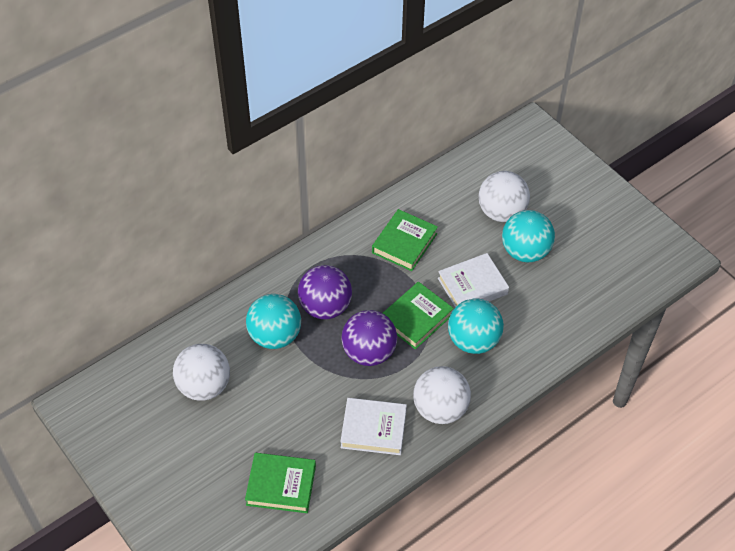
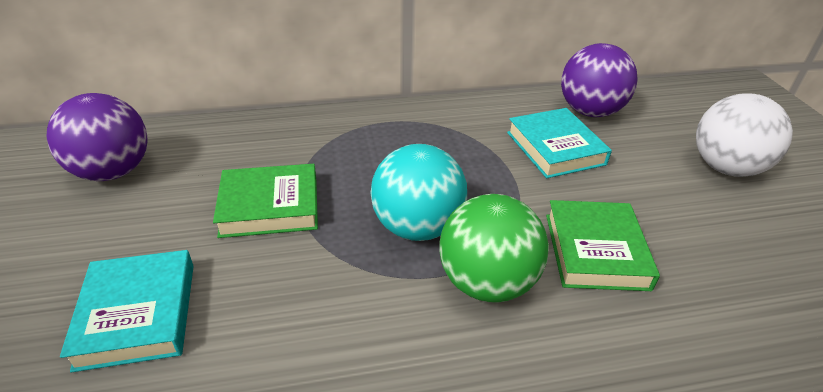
green ball: none = 0 -> [439,194,549,302] = 1
green book: [245,453,316,513] [372,209,438,271] [383,282,454,349] = 3 -> [213,164,318,238] [546,200,660,291] = 2
turquoise ball: [246,294,301,349] [448,299,504,354] [502,210,555,262] = 3 -> [370,144,467,241] = 1
turquoise book: none = 0 -> [60,250,194,373] [507,108,612,178] = 2
white ball: [173,344,230,401] [413,366,471,424] [479,171,530,222] = 3 -> [696,93,793,177] = 1
white book: [340,398,407,455] [438,253,509,307] = 2 -> none = 0

